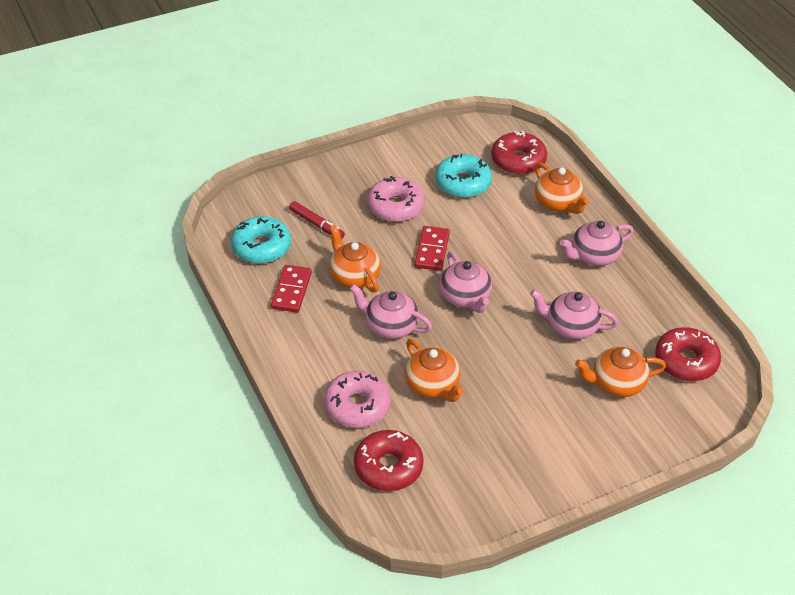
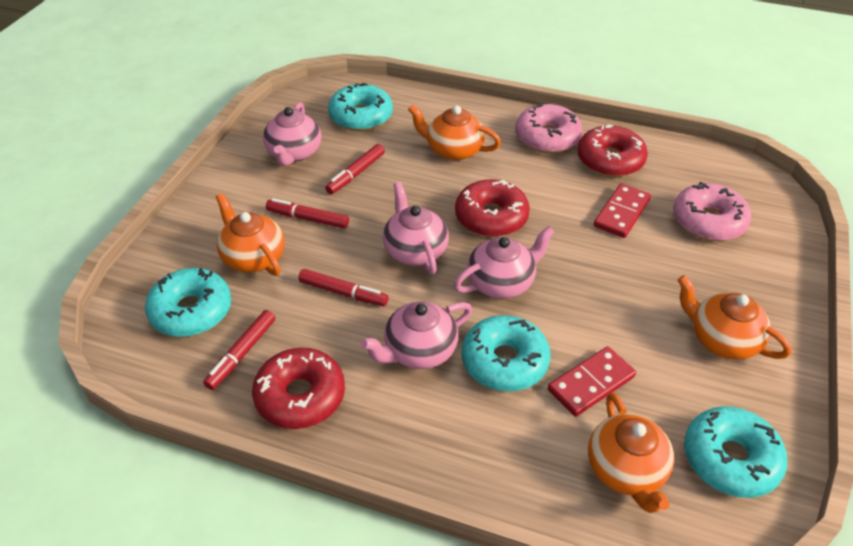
red marker: [289,201,345,239] = 1 -> [203,310,275,390] [266,198,349,228] [298,269,388,306] [325,144,385,194] = 4
turquoise donut: [231,216,291,264] [435,153,492,198] = 2 -> [145,268,231,337] [328,83,393,131] [462,315,550,391] [684,406,787,498] = 4

